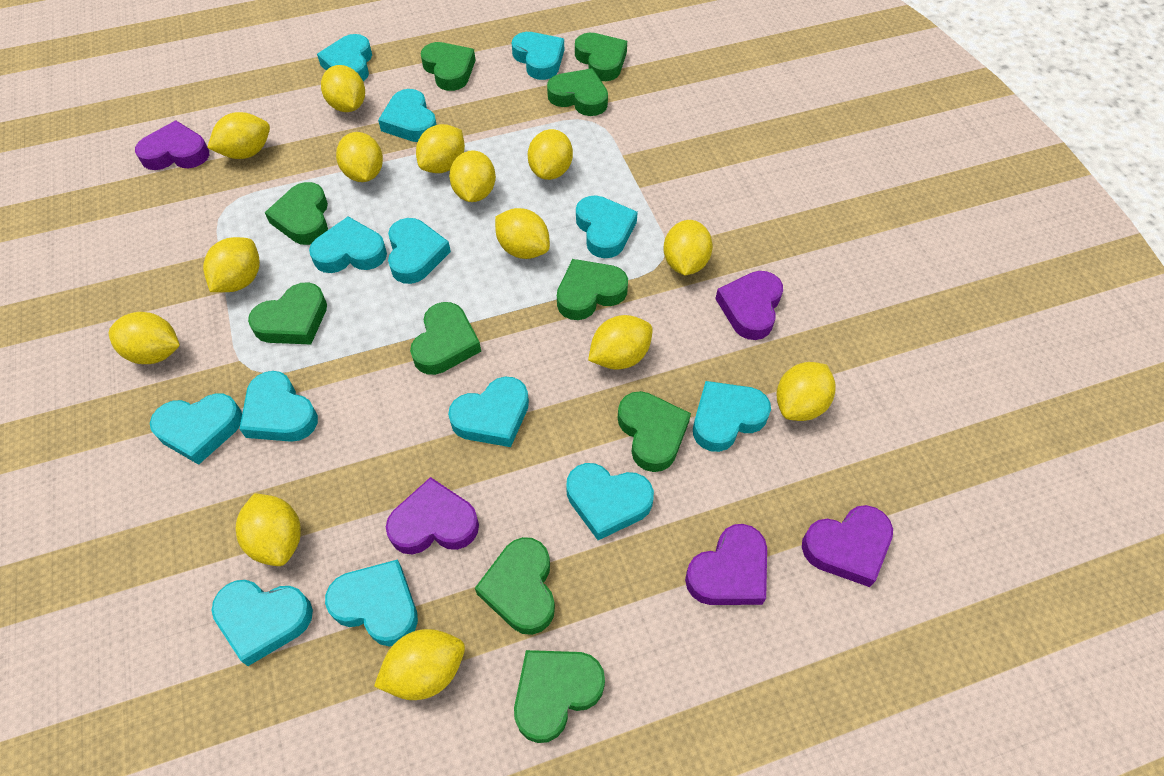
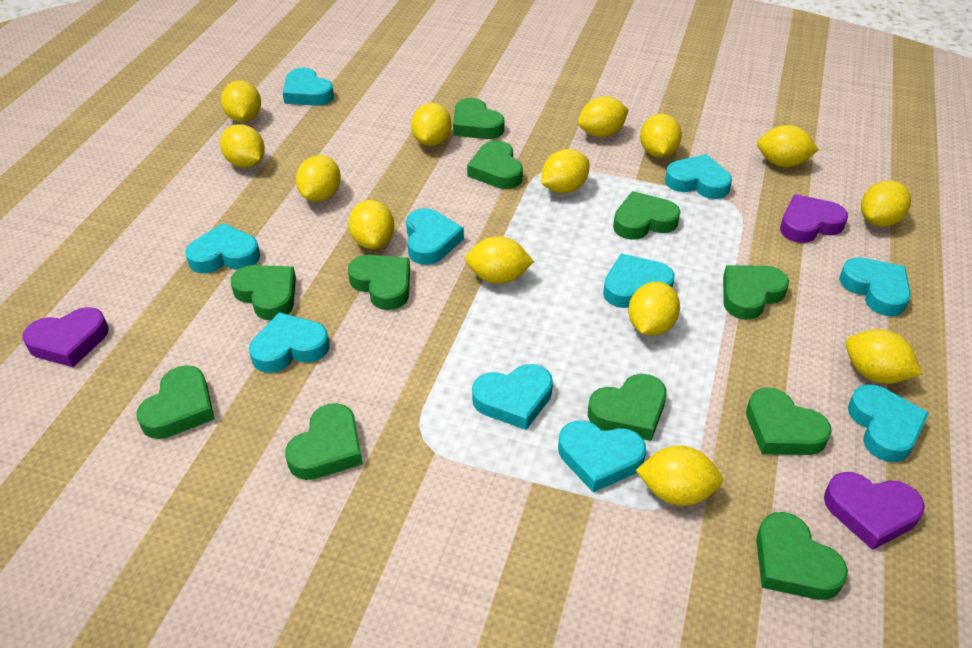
green heart: [248,282,327,344] [265,182,328,245] [410,302,481,375] [421,42,476,91] [475,537,555,635] [514,650,605,743] [547,68,608,116] [557,259,628,320] [575,33,627,81] [618,391,691,472] = 10 -> [137,365,214,439] [231,265,296,320] [285,403,363,480] [348,255,410,310] [453,98,504,139] [467,140,523,189] [588,374,666,441] [613,191,681,240] [723,265,789,320] [746,387,832,455] [756,512,848,600] = 11
purple heart: [135,121,209,170] [386,477,479,554] [685,524,767,605] [715,271,783,340] [802,505,893,587] = 5 -> [22,307,109,367] [780,194,848,243] [824,472,925,550] = 3
turquoise heart: [150,393,242,465] [211,580,313,666] [240,371,318,442] [309,217,387,273] [317,34,372,81] [325,559,418,647] [378,89,437,142] [388,218,451,284] [448,377,529,447] [512,32,564,80] [566,463,654,540] [576,196,638,258] [693,381,771,452] = 13 -> [185,223,261,273] [249,312,330,373] [283,67,334,106] [406,208,464,265] [472,364,553,430] [558,421,646,492] [603,254,675,308] [665,154,732,199] [839,258,911,316] [848,384,929,462] = 10

